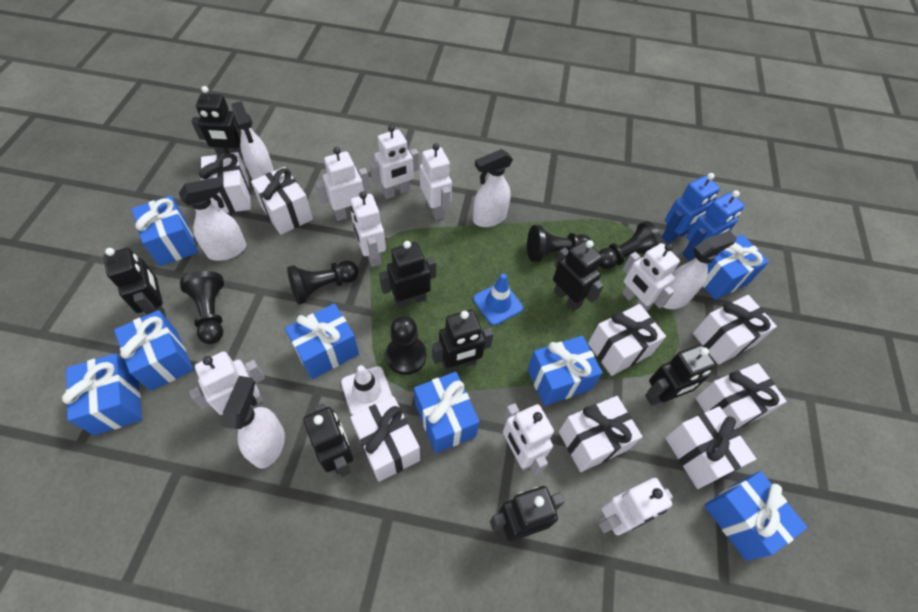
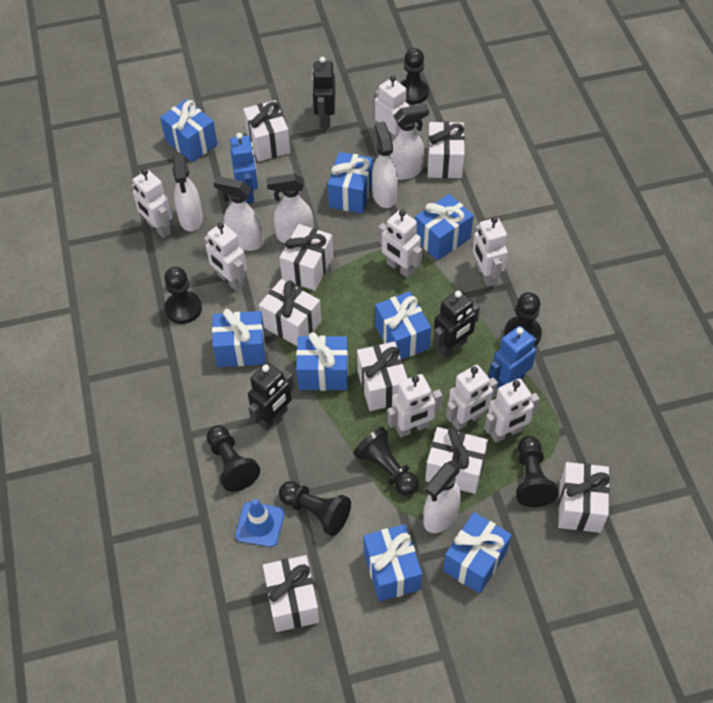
black pawn: [180,271,224,344] [287,261,359,305] [386,316,427,375] [527,225,592,262] [599,221,663,269] = 5 -> [164,267,202,324] [206,425,260,492] [279,481,351,536] [353,427,419,496] [400,48,429,104] [504,292,542,346] [516,436,558,507] = 7
black robot: [104,248,166,317] [191,86,243,160] [304,403,353,477] [379,241,436,309] [432,310,494,373] [490,486,564,541] [553,240,604,311] [645,344,716,406] = 8 -> [248,362,294,430] [312,57,336,128] [433,290,480,357] = 3
white spray bottle: [179,177,246,261] [223,376,285,468] [231,101,274,180] [473,149,513,227] [663,231,737,309] = 5 -> [172,154,203,231] [214,176,263,251] [267,174,313,243] [372,121,398,208] [390,104,429,180] [423,461,461,533] = 6
white traffic cone: [341,365,392,415] = 1 -> none = 0

